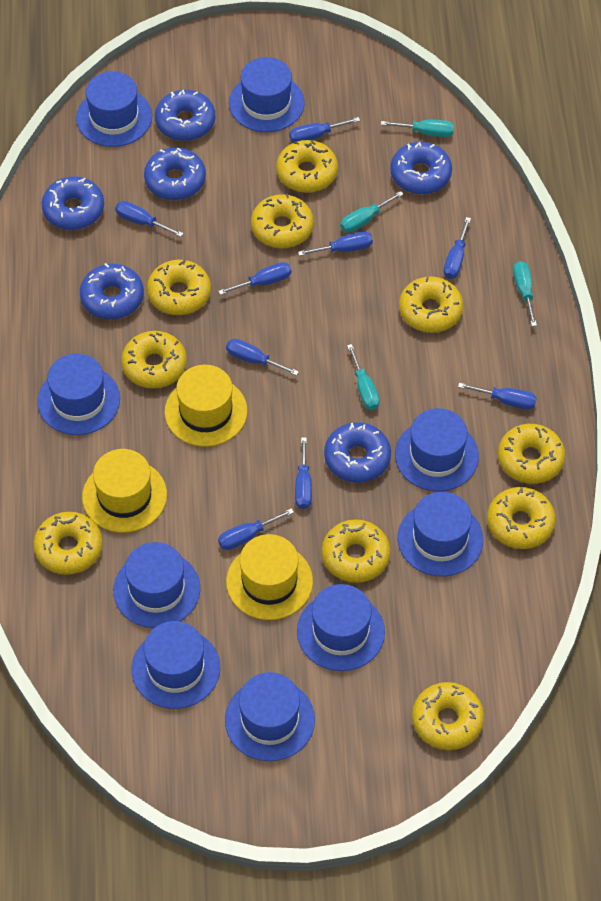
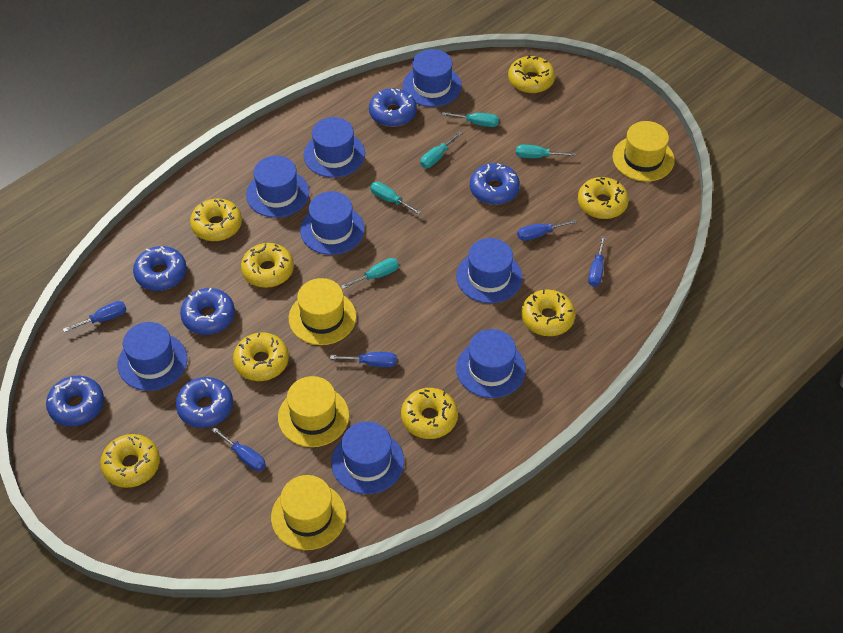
blue hat: [37,353,120,435] [76,71,152,147] [113,542,200,628] [131,621,220,709] [225,672,315,761] [229,57,305,132] [297,584,385,671] [395,408,479,491] [398,492,483,577] = 9 -> [118,322,187,391] [246,156,309,218] [300,191,364,255] [304,117,365,178] [331,421,404,494] [403,49,462,107] [456,238,522,303] [456,329,526,398] = 8
blue screwdriver: [115,201,183,237] [218,262,291,295] [218,508,294,550] [226,339,299,376] [289,117,360,143] [295,437,312,509] [298,232,373,256] [444,217,471,279] [458,383,537,410] = 9 -> [63,301,127,332] [211,427,266,471] [330,352,397,367] [517,219,577,241] [588,236,606,287] = 5
turquoise screwdriver: [340,191,404,233] [347,344,380,410] [381,120,454,137] [513,261,537,326] = 4 -> [341,258,399,289] [370,182,421,215] [420,131,462,168] [441,112,499,127] [516,145,575,158] = 5
yellow donut: [33,512,103,575] [121,331,187,388] [147,260,211,315] [251,193,314,248] [276,140,338,193] [322,519,390,583] [399,277,463,333] [412,682,484,750] [487,487,556,549] [498,424,565,484] = 10 -> [100,434,160,488] [190,198,242,241] [233,332,289,381] [241,243,294,288] [401,388,458,439] [508,55,555,93] [521,289,576,336] [578,177,629,219] = 8
yellow hat: [82,449,167,533] [164,365,247,447] [226,534,313,620] = 3 -> [271,475,346,550] [278,376,349,447] [289,278,356,345] [613,121,675,182] = 4

